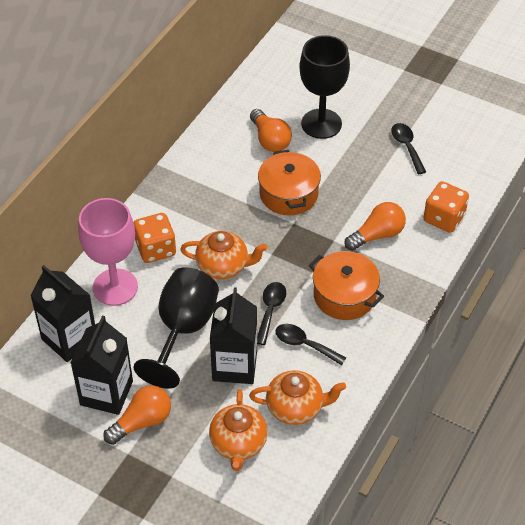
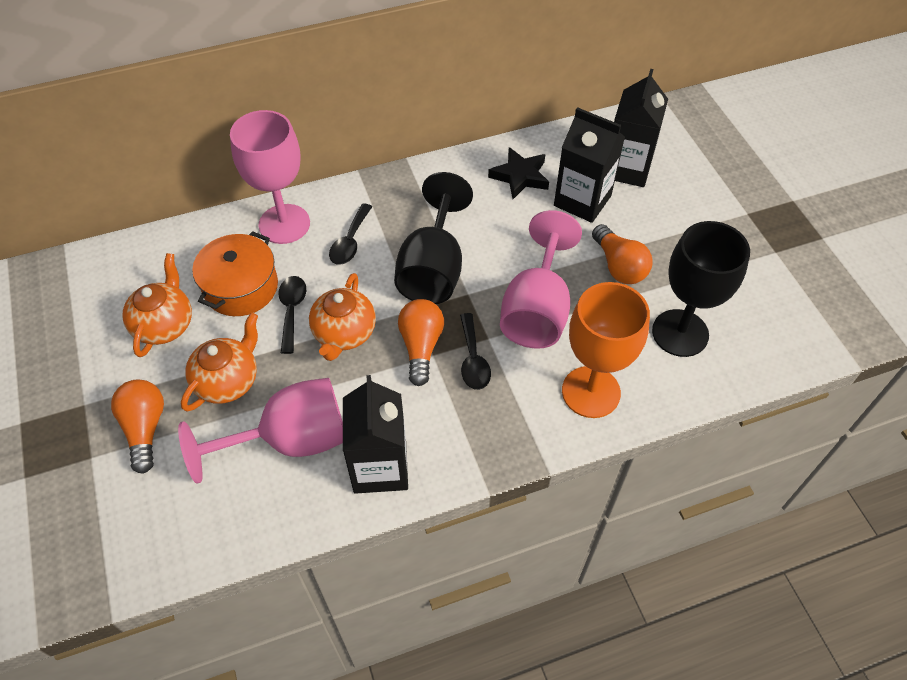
black star: none = 0 -> [488,147,549,199] = 1
orange dice: [134,213,176,263] [423,181,469,233] = 2 -> none = 0
orange goblet: none = 0 -> [562,282,650,418] = 1
orange pot: [258,150,321,216] [309,251,384,320] = 2 -> [192,231,278,316] = 1
pink goblet: [78,198,138,306] = 1 -> [178,378,343,484] [230,110,310,244] [500,210,582,349] = 3

